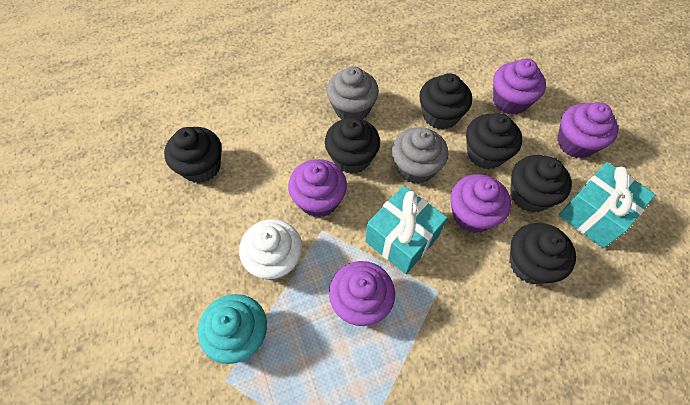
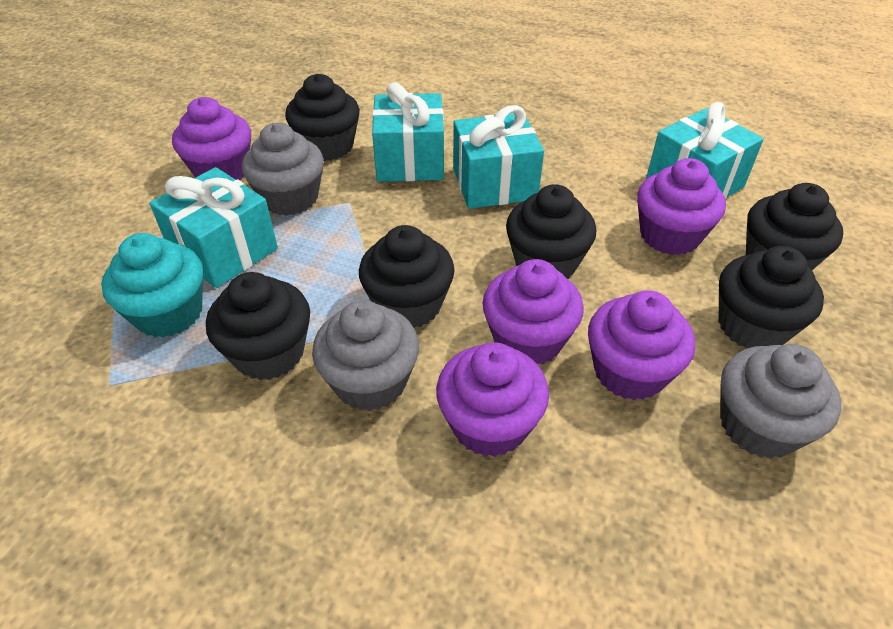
grey cupcake: [327,66,379,119] [392,127,448,184] = 2 -> [242,123,324,216] [312,300,419,411] [720,344,841,459] = 3
turquoise gift: [365,186,447,274] [559,162,656,248] = 2 -> [149,167,278,288] [372,82,444,182] [453,105,544,209] [646,102,764,199] = 4
white cupcake: [239,219,302,280] = 1 -> none = 0

